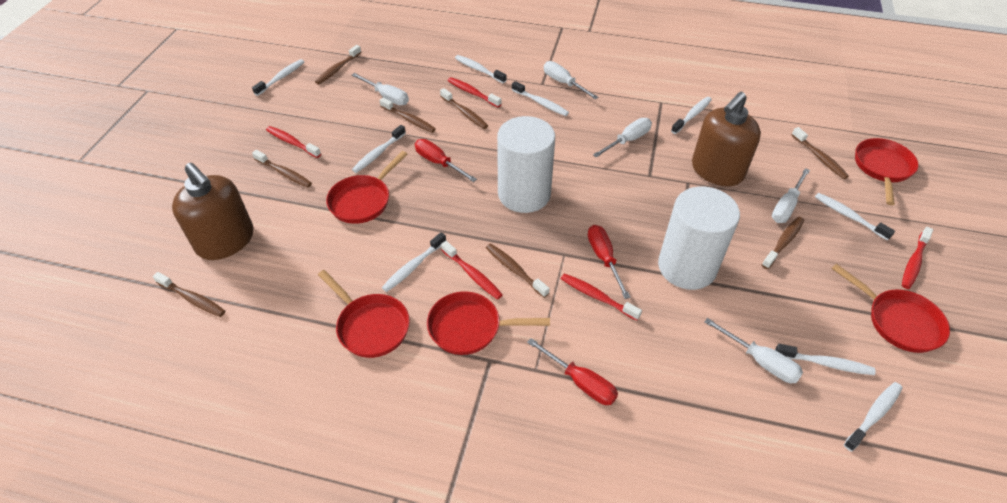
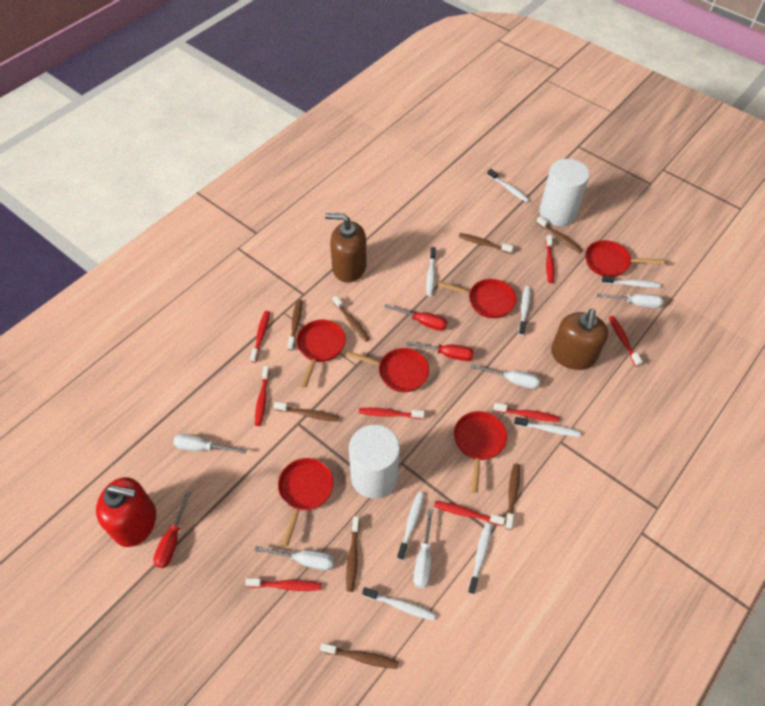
red pan: [318,270,410,358] [326,151,408,224] [427,291,550,355] [831,264,950,353] [855,138,919,205] = 5 -> [278,458,333,546] [297,320,346,388] [346,348,429,392] [438,279,516,318] [454,411,507,493] [585,240,664,277] = 6
red soap dispenser: none = 0 -> [96,477,156,547] = 1
red toothbrush: [266,126,321,158] [441,241,503,300] [448,77,501,108] [561,273,642,321] [902,227,933,289] = 5 -> [245,578,322,591] [250,311,270,363] [255,366,270,426] [359,408,425,419] [434,501,505,526] [493,403,559,422] [546,235,554,283] [609,316,643,367] = 8
white toothbrush: [252,59,304,96] [352,125,406,173] [382,232,446,292] [455,55,506,83] [512,81,569,116] [671,97,712,134] [775,344,876,375] [815,193,895,241] [844,382,902,451] = 9 -> [362,587,436,621] [397,492,424,560] [426,247,436,296] [468,523,492,594] [487,169,530,203] [514,417,581,437] [519,286,531,335] [602,275,661,288] = 8

